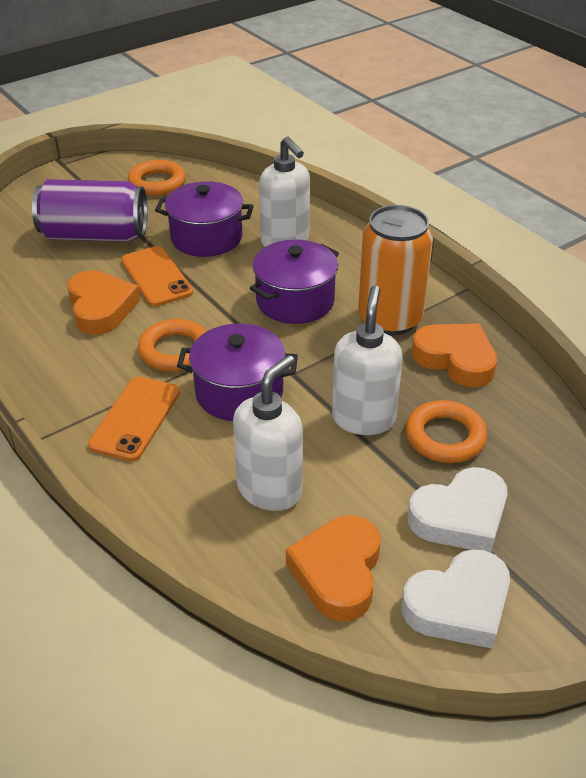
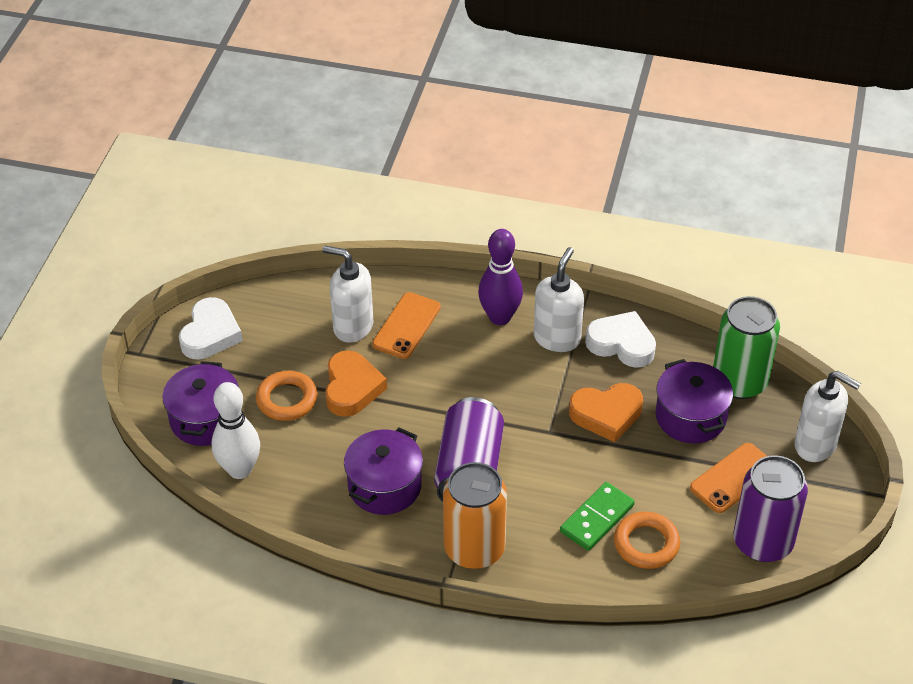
green can: none = 0 -> [713,296,780,399] = 1
green domino: none = 0 -> [560,482,635,551] = 1
orange heart: [67,270,140,335] [286,515,381,621] [412,323,497,387] = 3 -> [325,350,387,417] [569,383,643,442] = 2
orange ring: [128,160,186,196] [138,319,207,372] [405,400,487,463] = 3 -> [256,371,317,421] [614,512,680,569] = 2
purple bowling pin: none = 0 -> [478,229,523,325] = 1
purple can: [32,179,148,242] = 1 -> [434,397,504,502] [733,455,808,562] = 2
white bowling pin: none = 0 -> [212,382,260,479] = 1

